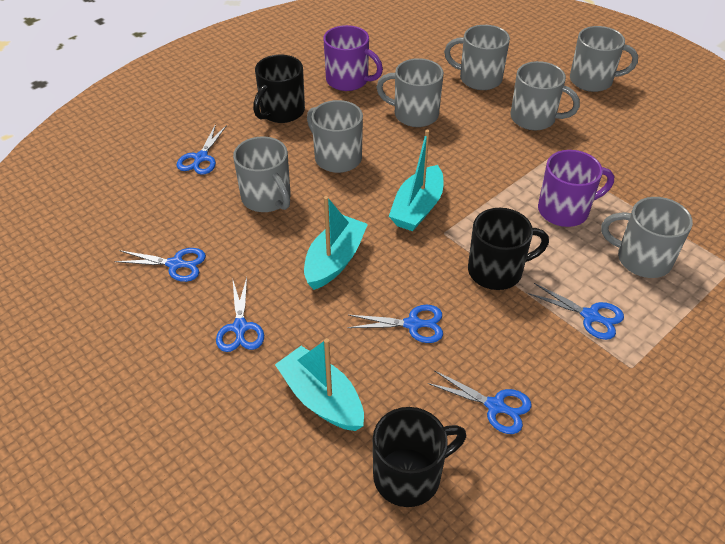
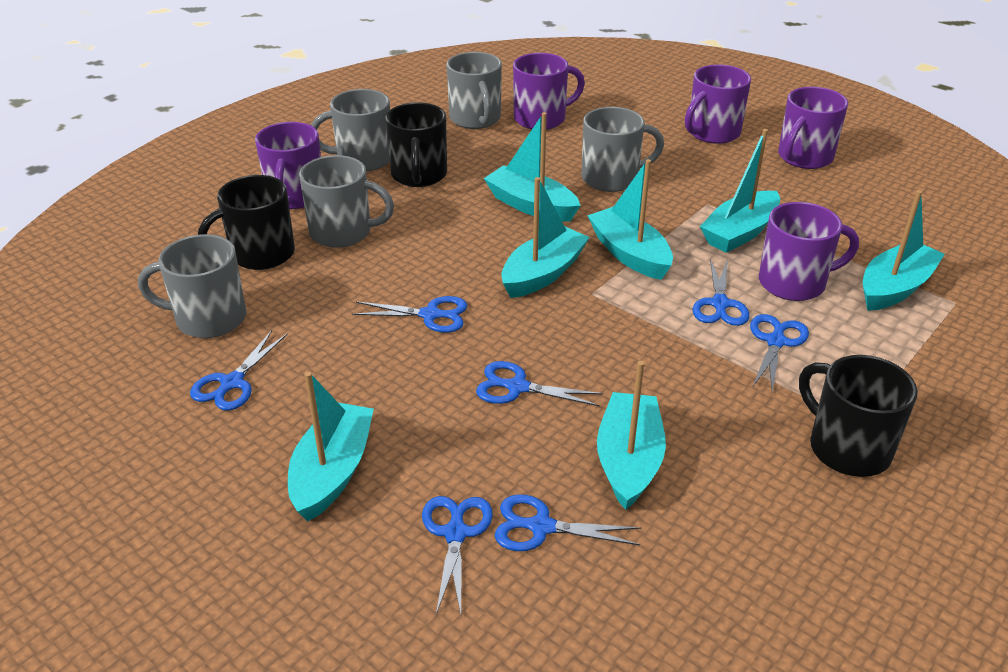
blue scissors: [114,248,206,282] [177,124,227,175] [216,277,264,352] [347,305,443,343] [427,370,532,434] [528,283,624,340] = 6 -> [190,330,288,410] [352,296,467,333] [422,496,493,614] [476,361,603,406] [494,494,641,551] [693,258,750,326] [750,314,809,392] = 7
grey mug: [233,137,290,212] [307,100,363,173] [377,58,444,127] [444,25,510,90] [511,61,580,130] [570,26,638,92] [601,197,693,278] = 7 -> [138,234,247,338] [299,155,394,248] [311,89,390,171] [446,52,502,129] [581,107,664,192] = 5
purple mug: [323,25,383,91] [538,150,614,227] = 2 -> [255,122,321,209] [513,53,585,130] [685,64,751,144] [759,202,859,301] [778,87,848,169] = 5
turquoise boat: [275,338,364,431] [304,196,368,290] [389,130,443,231] = 3 -> [288,372,374,522] [484,112,581,222] [501,177,590,298] [587,159,673,280] [597,361,666,510] [700,129,780,253] [863,190,945,311] = 7

